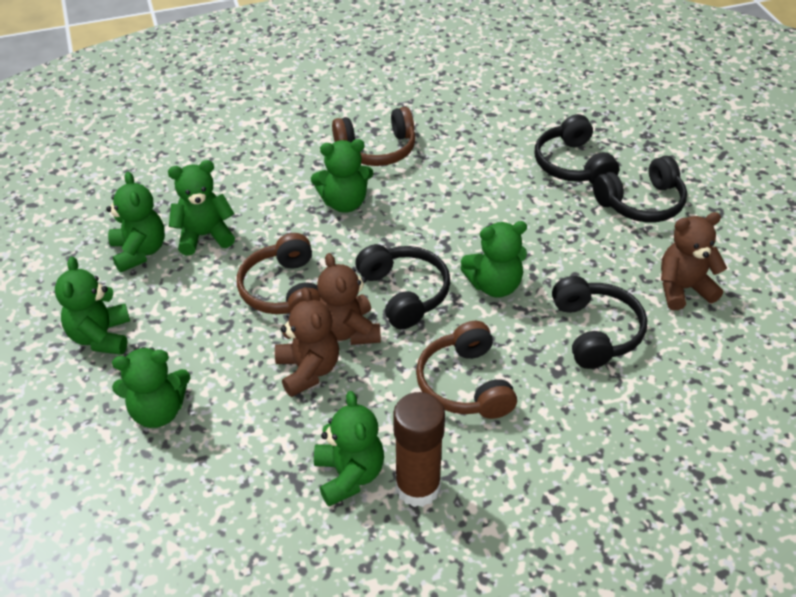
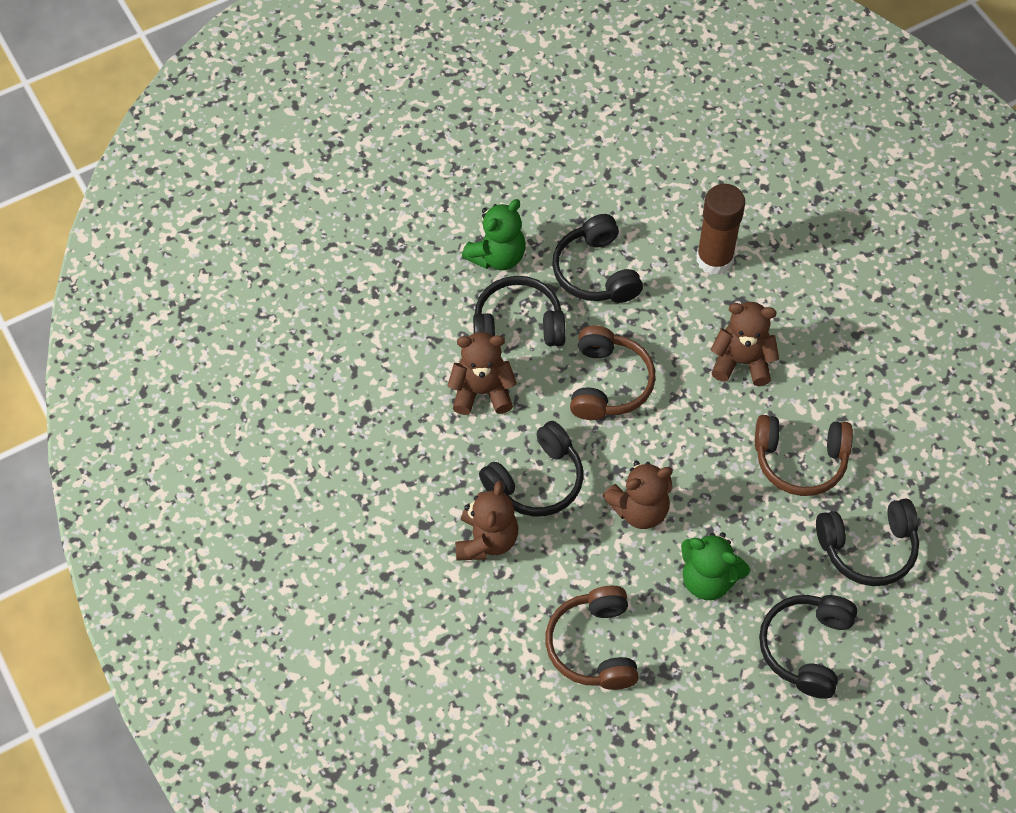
black headphones: [355,244,450,329] [535,114,619,184] [552,276,647,369] [593,156,687,222] = 4 -> [473,276,566,346] [479,421,583,516] [552,214,643,303] [759,595,857,699] [816,498,919,586] = 5
brown teddy bear: [275,287,339,397] [317,253,381,345] [661,212,727,310] = 3 -> [447,332,517,415] [455,481,518,561] [603,461,673,529] [710,302,779,386] = 4
green teddy bear: [55,256,130,355] [106,172,165,272] [112,347,191,428] [168,160,235,255] [311,139,373,213] [314,391,384,506] [461,221,527,298] = 7 -> [462,199,526,270] [681,532,750,600] = 2

